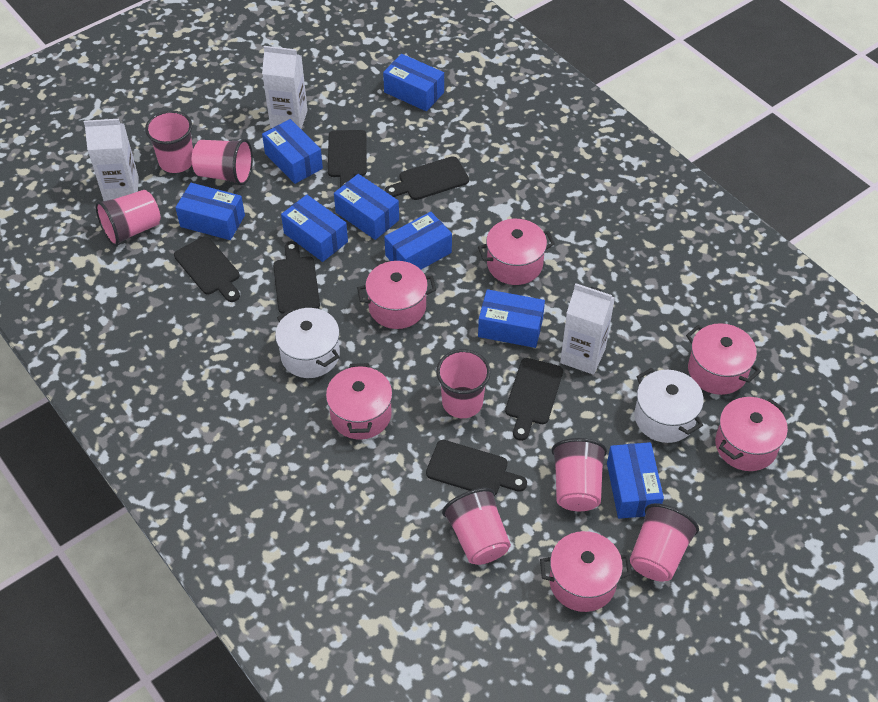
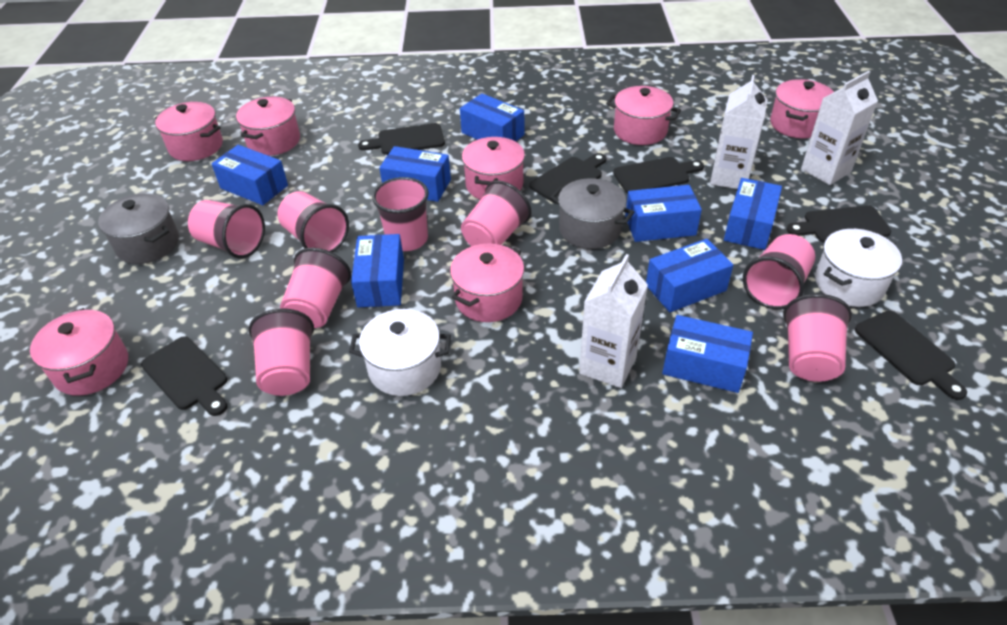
grey pot: none = 0 -> [98,193,179,264] [550,178,634,249] = 2
pink cup: [95,190,160,247] [145,110,193,173] [192,139,253,186] [436,349,490,418] [442,488,511,565] [552,438,607,511] [630,503,699,582] = 7 -> [188,200,265,258] [249,308,314,396] [278,191,349,253] [280,248,351,328] [372,177,429,251] [461,181,531,246] [743,234,815,310] [783,294,852,382] = 8
pink pot: [326,363,392,440] [357,261,436,329] [478,219,555,285] [540,531,632,612] [686,323,761,395] [715,397,788,471] = 6 -> [30,308,128,396] [155,102,223,161] [236,97,300,156] [450,244,524,322] [462,137,525,200] [606,86,681,145] [770,79,834,138] = 7

